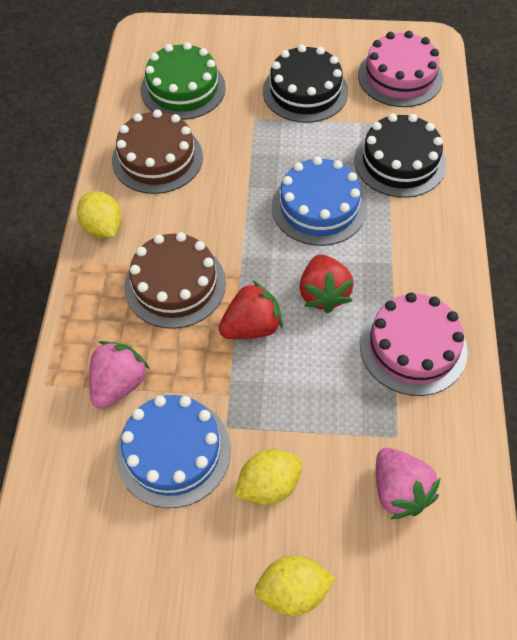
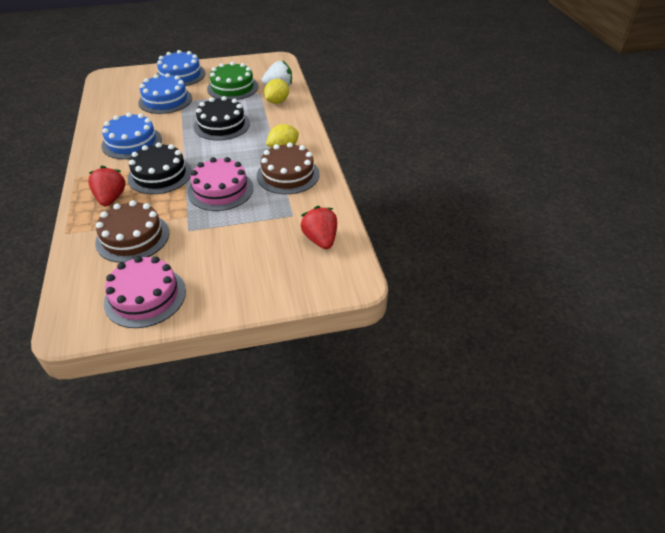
blue cake: [116,395,231,508] [272,156,367,246] = 2 -> [101,113,162,159] [138,73,192,114] [157,50,206,86] = 3
pink strawberry: [89,341,150,409] [376,448,441,519] = 2 -> none = 0
white strawberry: none = 0 -> [262,61,292,86] = 1
yellow lemon: [77,191,122,238] [234,449,302,505] [254,555,335,616] = 3 -> [264,79,289,104] [266,124,299,148] = 2

